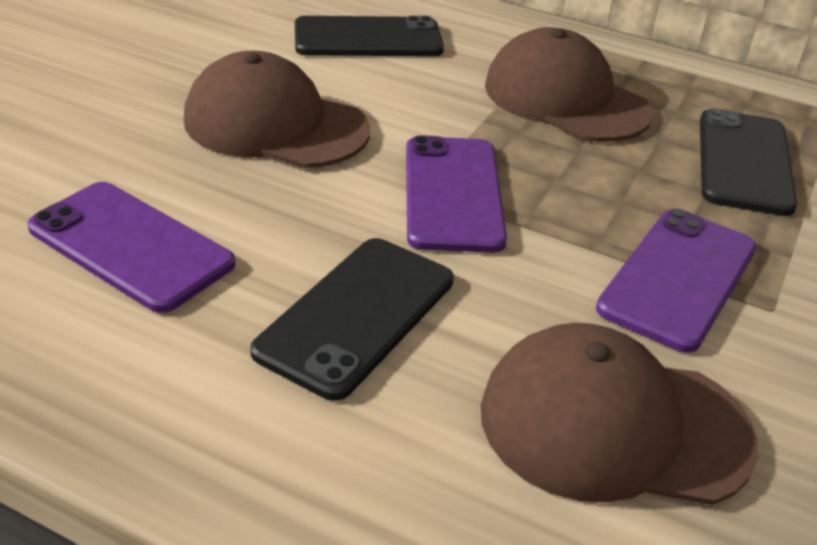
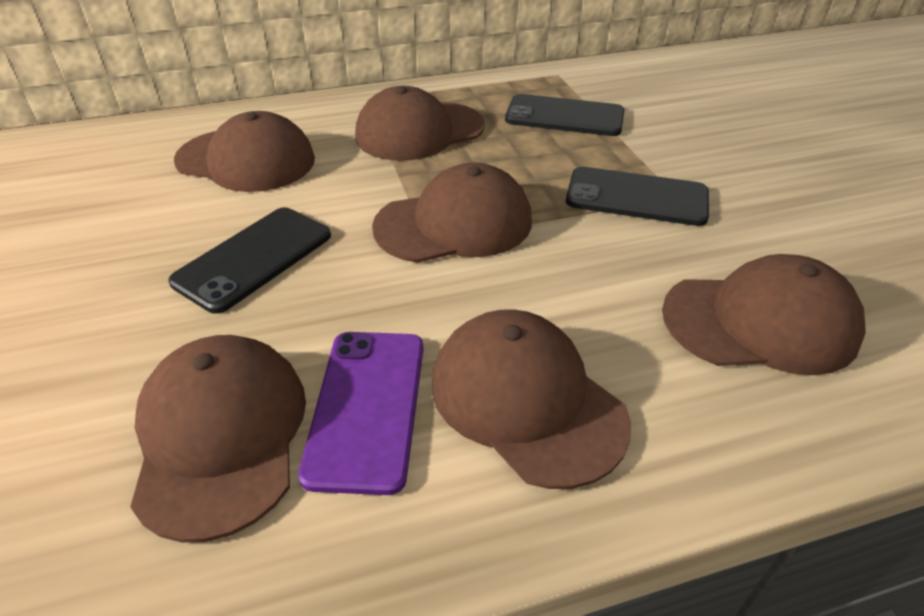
brown cap: [184,50,370,168] [481,323,758,505] [485,27,653,142] = 3 -> [130,335,306,543] [174,111,315,192] [355,86,485,161] [372,162,532,263] [432,309,631,489] [662,254,866,375] = 6
purple phone: [27,182,235,313] [406,135,507,253] [596,209,757,353] = 3 -> [298,332,423,495] = 1

